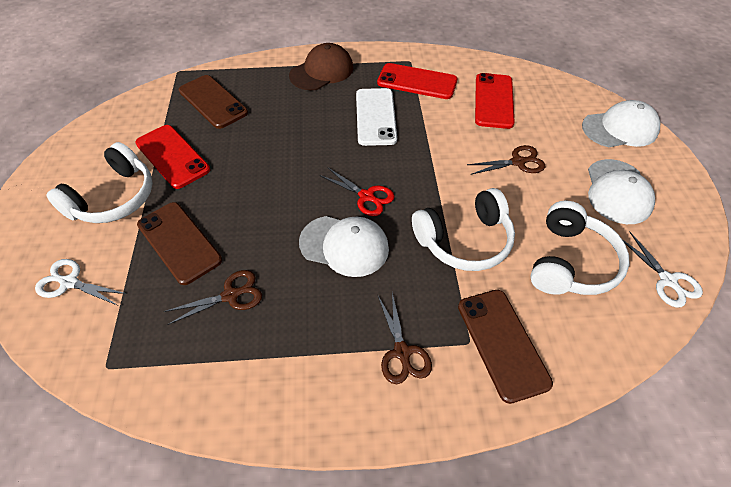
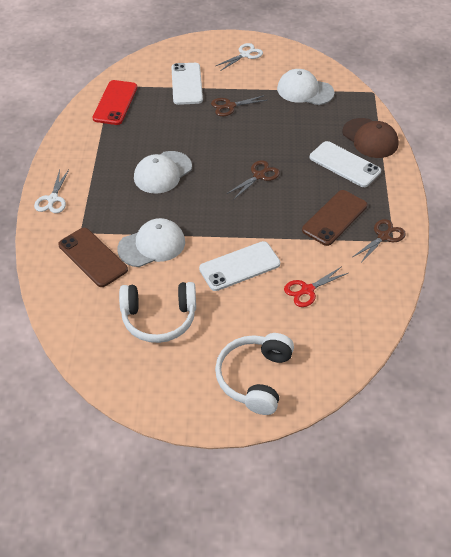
brown phone: [137,202,222,285] [179,75,248,129] [458,290,553,404] = 3 -> [58,228,128,287] [302,190,367,246] = 2
red phone: [135,125,210,189] [377,63,457,99] [475,73,515,129] = 3 -> [92,80,137,125] = 1
white headphones: [47,142,153,223] [412,188,515,271] [530,201,630,295] = 3 -> [119,282,196,343] [215,333,294,415] = 2
white phone: [356,88,397,146] = 1 -> [172,63,203,105] [199,241,280,291] [310,141,381,187] = 3

